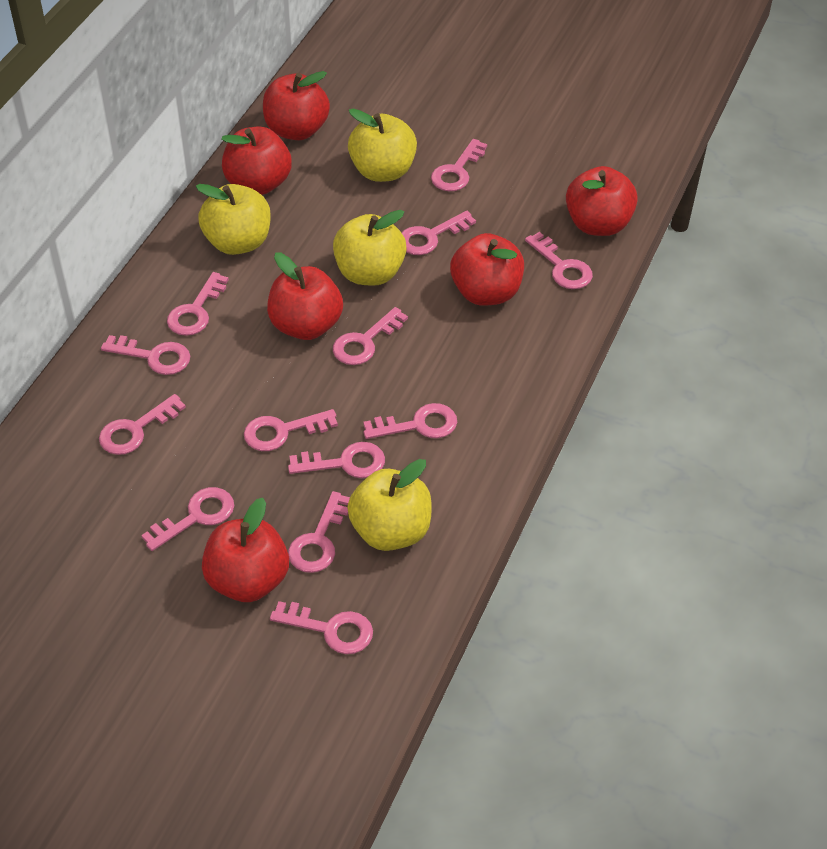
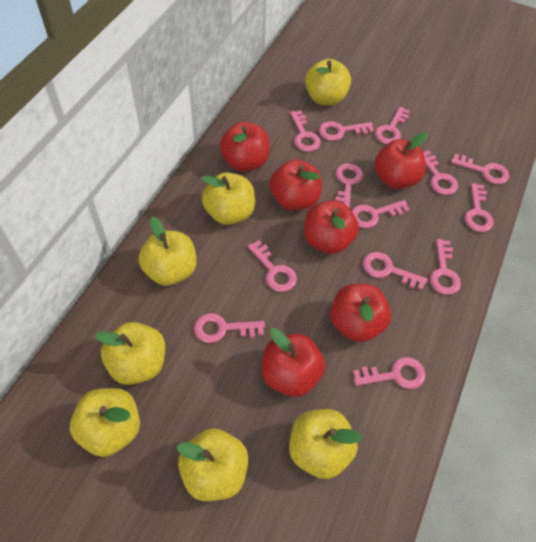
yellow apple: [196,184,271,255] [333,210,407,285] [347,459,432,551] [348,109,417,182] = 4 -> [70,388,140,457] [95,322,165,385] [138,217,196,286] [176,428,248,501] [201,172,255,225] [289,409,363,479] [305,59,351,105] = 7

